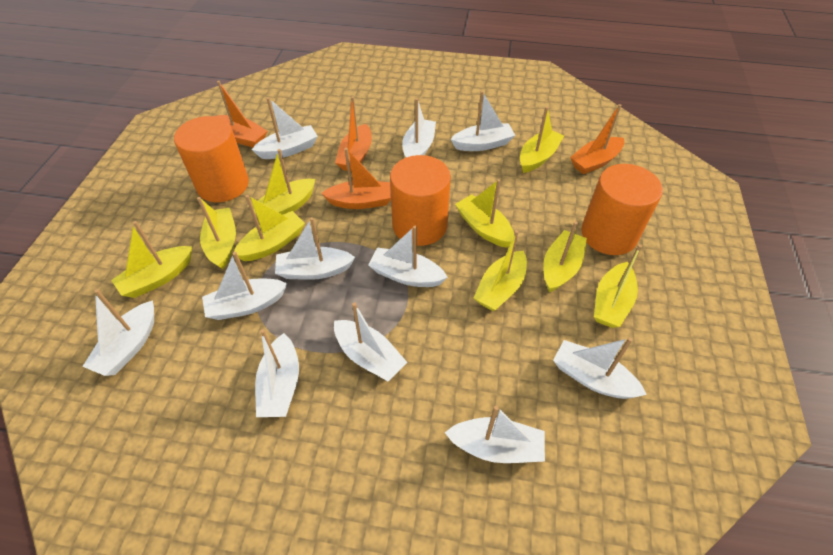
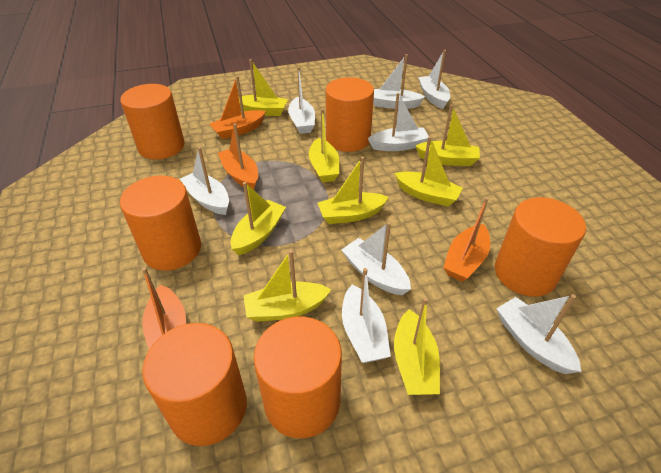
orange cylinder: [174,116,249,202] [390,155,451,246] [581,164,663,255] = 3 -> [120,84,185,159] [120,176,201,271] [142,323,247,446] [254,317,342,438] [326,77,374,152] [495,197,586,297] = 6
white boat: [82,289,154,376] [202,252,287,320] [252,97,318,159] [255,329,299,417] [275,217,355,280] [334,302,407,382] [368,226,448,287] [402,98,436,157] [445,406,545,463] [451,91,515,151] [553,337,647,399] = 11 -> [180,147,229,215] [288,67,315,134] [342,222,411,295] [342,268,391,363] [368,93,429,151] [373,54,425,109] [418,50,450,109] [496,294,581,374] = 8
yellow boat: [111,221,192,298] [197,197,236,269] [233,195,305,261] [252,149,315,215] [455,179,514,248] [473,230,527,311] [520,106,564,173] [543,221,587,292] [594,244,642,328] = 9 -> [230,182,286,255] [239,59,288,116] [243,250,332,322] [309,109,339,183] [318,157,389,224] [394,297,440,395] [395,136,463,206] [415,105,480,166] = 8

